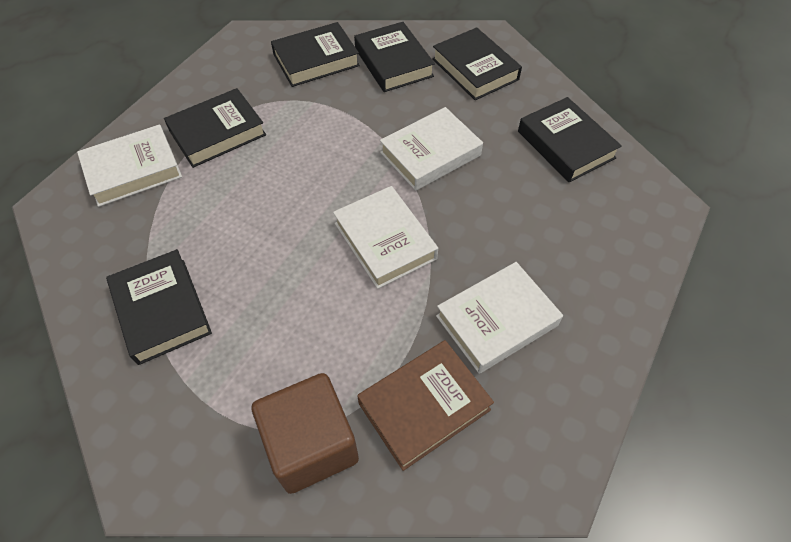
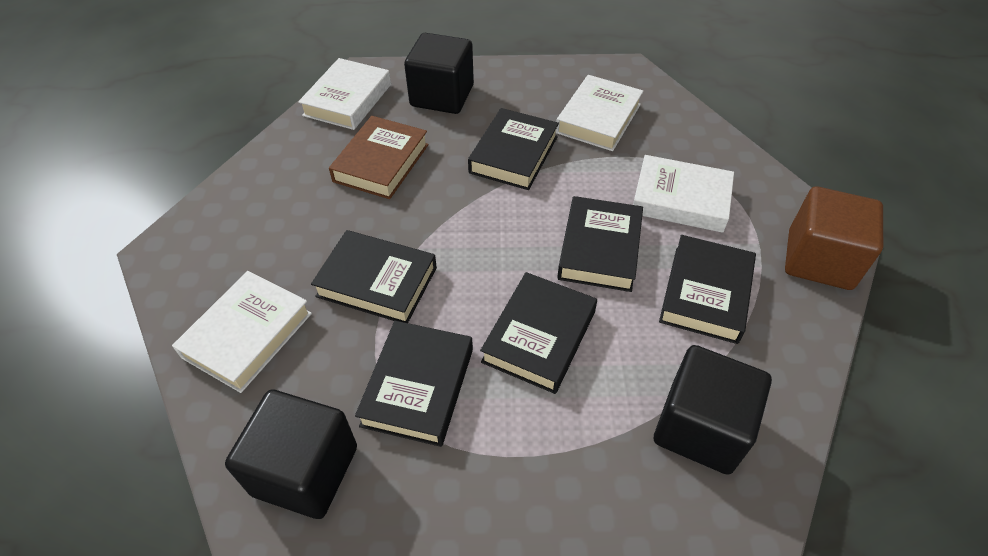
black cube: none = 0 -> [225,390,357,519] [404,33,474,114] [654,345,772,475] = 3

